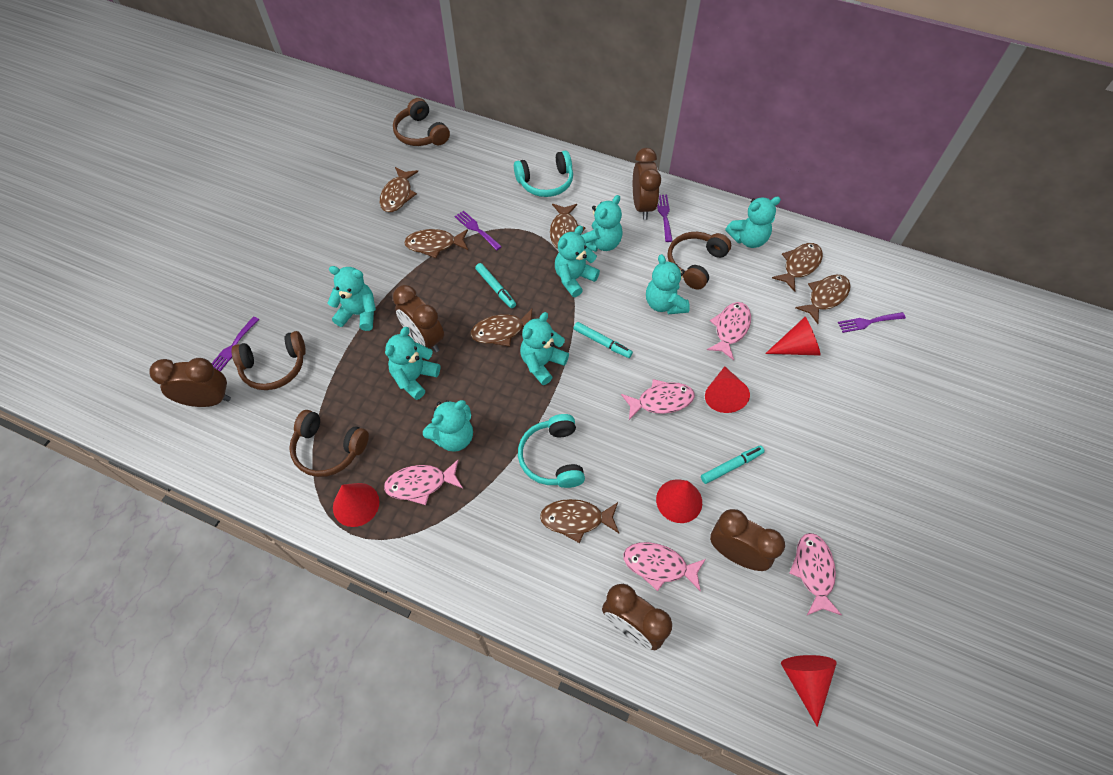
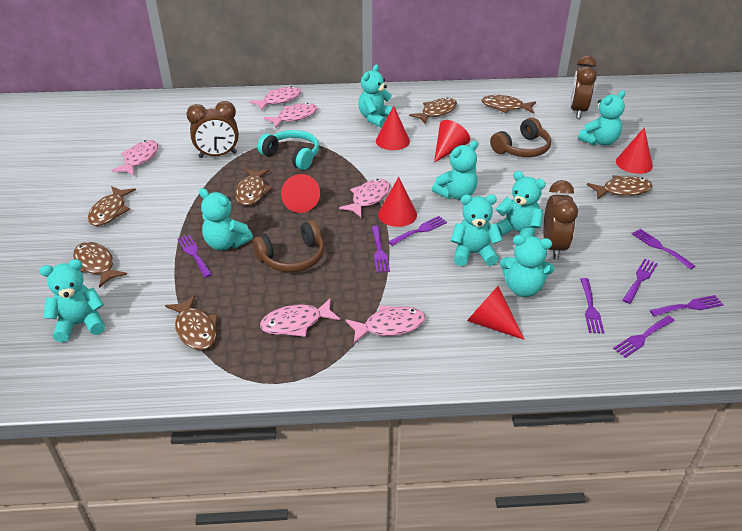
brown clock: [150,358,231,407] [393,285,444,352] [602,584,672,650] [633,148,661,220] [710,509,785,571] = 5 -> [186,101,239,158] [543,180,578,260] [570,56,597,118] = 3
brown headphones: [232,331,306,390] [289,410,369,477] [393,98,450,146] [668,232,731,290] = 4 -> [253,220,324,272] [490,118,551,157] = 2
pink fish: [384,460,463,505] [621,379,695,420] [623,542,706,592] [707,302,751,360] [789,533,842,615] = 5 -> [111,140,158,175] [249,86,301,111] [260,298,340,337] [264,103,317,128] [339,179,390,217] [346,305,425,343] = 6
purple fork: [212,317,259,371] [455,210,502,250] [657,195,673,242] [838,312,906,333] = 4 -> [177,235,212,278] [371,226,390,273] [388,216,447,246] [580,278,604,334] [613,316,675,358] [623,259,658,304] [632,229,695,270] [650,295,724,316] = 8
red cone: [333,483,379,527] [656,479,702,523] [705,366,750,413] [765,317,821,356] [781,655,837,727] = 5 -> [281,174,320,213] [376,105,410,150] [378,177,417,227] [434,120,470,163] [467,286,525,340] [616,127,653,174] = 6
turquoise headphones: [514,151,573,197] [518,414,585,488] = 2 -> [257,130,319,170] = 1
turquoise marker: [475,263,516,308] [573,322,633,358] [701,445,765,484] = 3 -> none = 0

